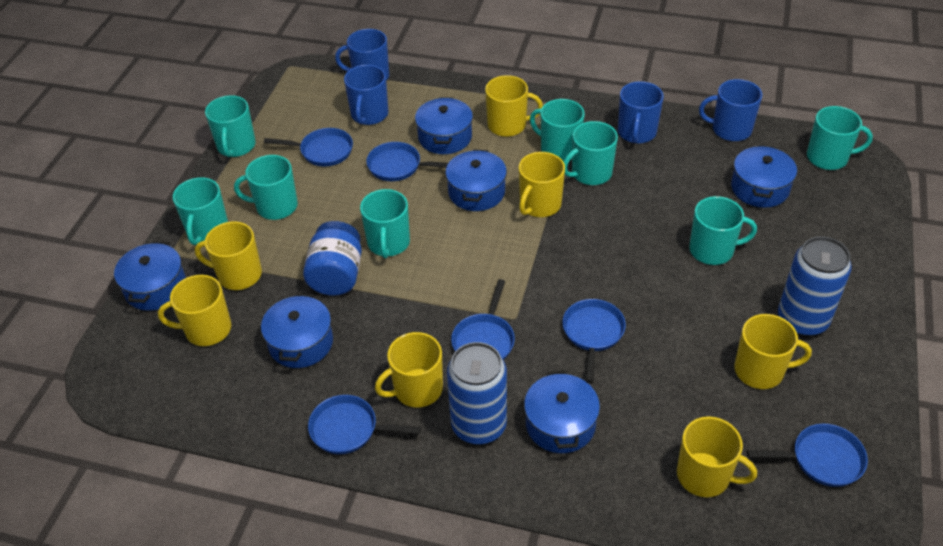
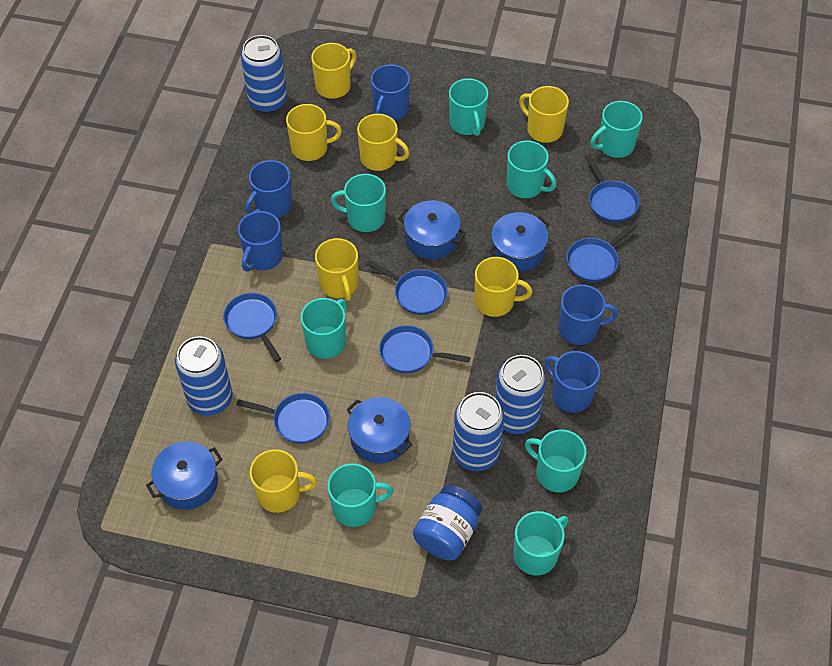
blue can: [447,342,507,444] [778,236,852,336] = 2 -> [175,336,232,416] [241,35,287,113] [453,392,504,471] [495,355,546,434] = 4
blue mug: [335,29,389,80] [344,65,389,125] [618,81,664,143] [699,79,762,141] = 4 -> [238,211,283,272] [245,160,292,218] [371,64,410,120] [544,351,600,413] [558,284,618,345] = 5
blue pot: [114,241,186,311] [261,294,333,368] [415,97,473,154] [445,149,507,211] [524,370,600,453] [731,145,797,208] = 6 -> [146,441,223,510] [347,397,413,464] [398,200,466,259] [489,212,550,272] = 4

